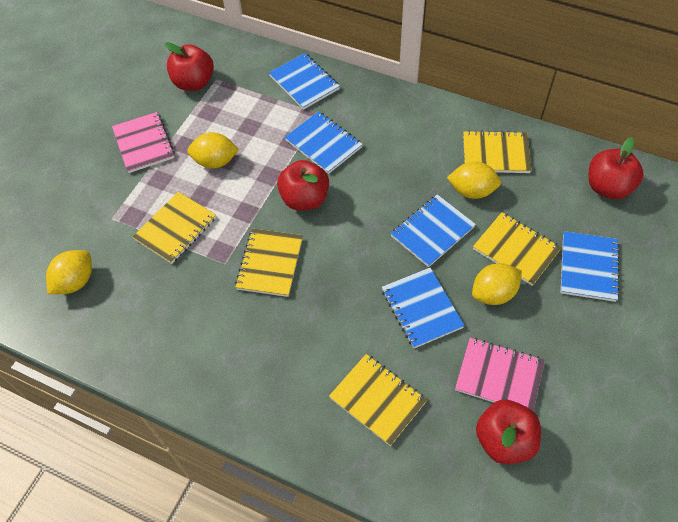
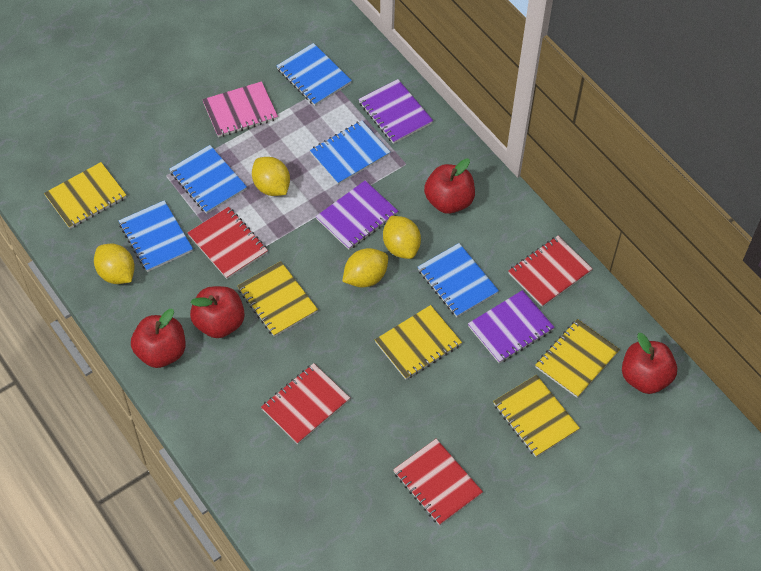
pink notebook: [112,112,175,173] [455,338,545,411] = 2 -> [202,81,278,137] = 1
purple notebook: none = 0 -> [316,181,398,250] [358,79,433,144] [468,290,555,363] = 3
red notebook: none = 0 -> [188,207,268,279] [261,363,350,444] [393,439,483,526] [508,236,593,307] = 4

